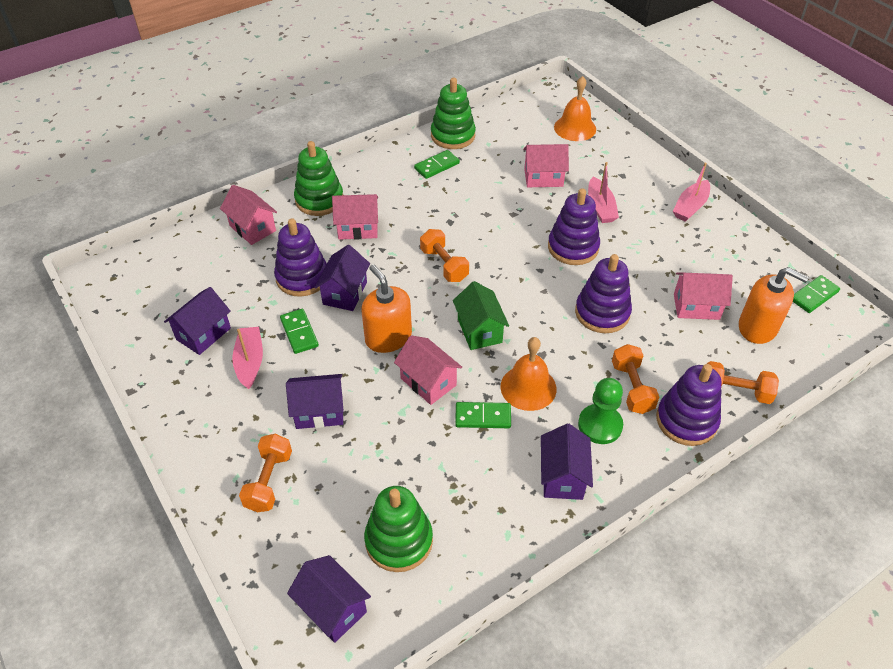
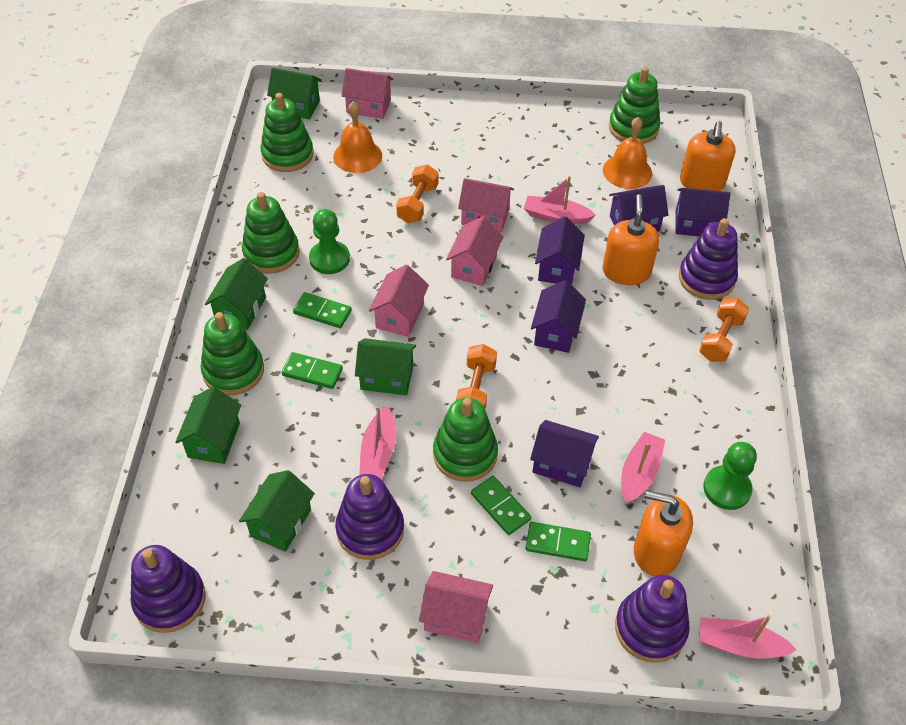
green house: [453,281,509,350] = 1 -> [175,387,241,464] [205,258,268,330] [239,470,315,552] [267,68,321,120] [355,338,416,396] = 5
green pawn: [578,378,623,444] = 1 -> [309,209,350,274] [703,442,757,510] = 2
green stacking toy: [294,141,343,216] [364,486,433,572] [431,78,476,149] = 3 -> [201,312,264,395] [242,192,300,274] [261,93,314,172] [433,398,498,482] [609,67,660,144] = 5
orange dumbbell: [239,434,292,512] [420,229,469,282] [612,344,659,414] [707,361,779,404] = 4 -> [396,164,439,223] [456,344,497,409] [699,298,749,362] = 3
orange soap dispenser: [361,264,412,353] [739,267,809,344] = 2 -> [602,194,659,285] [634,490,693,576] [680,121,736,191] = 3
pink boat: [232,327,263,389] [588,162,619,223] [673,163,710,222] = 3 -> [359,406,396,479] [524,176,596,224] [621,432,665,504] [699,615,797,658] = 4

